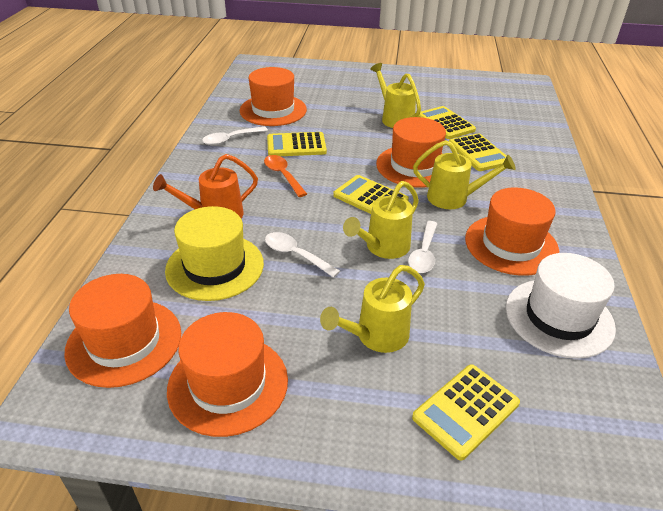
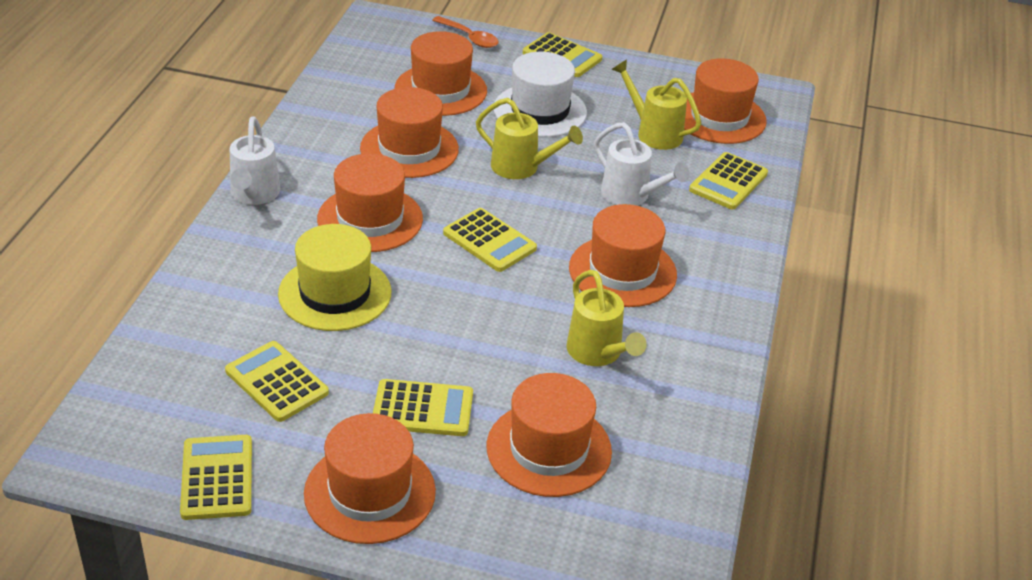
orange hat: [64,274,181,388] [167,312,288,437] [240,67,307,126] [376,117,446,188] [465,187,559,276] = 5 -> [304,413,436,544] [317,154,423,252] [360,87,459,178] [395,31,487,116] [487,373,612,497] [569,204,677,307] [684,58,767,144] = 7
orange watering can: [153,154,258,218] = 1 -> none = 0
white spoon: [202,126,268,145] [265,232,340,278] [408,221,437,273] = 3 -> none = 0
white watering can: none = 0 -> [230,116,280,205] [594,122,690,206] = 2
yellow calculator: [267,132,327,156] [333,175,409,214] [412,364,520,460] [417,106,476,139] [449,134,507,171] = 5 -> [180,435,252,520] [225,341,329,422] [373,379,473,436] [443,208,537,272] [523,32,602,77] [689,152,768,209] = 6
yellow watering can: [320,265,425,353] [343,181,419,259] [370,63,421,128] [413,140,516,209] = 4 -> [476,98,583,179] [566,270,647,366] [611,59,701,150] = 3

